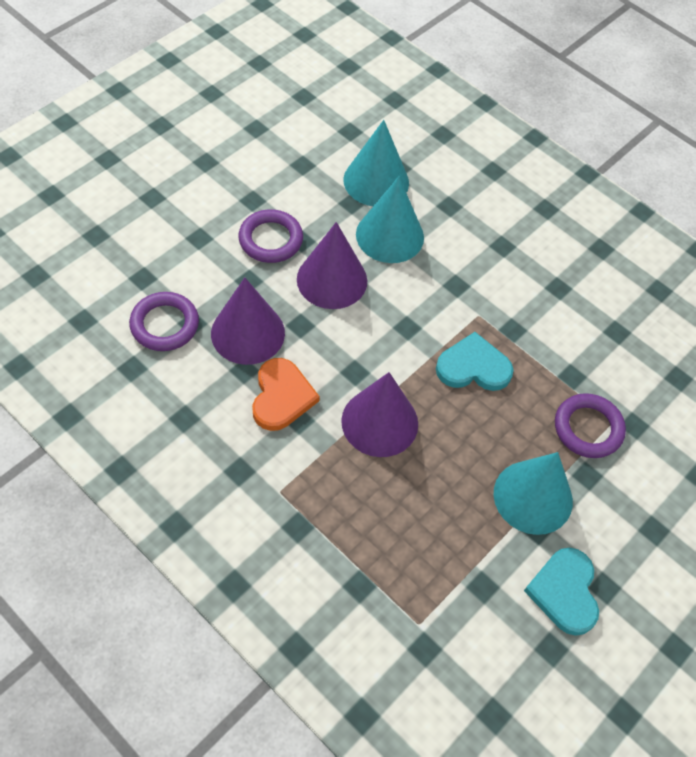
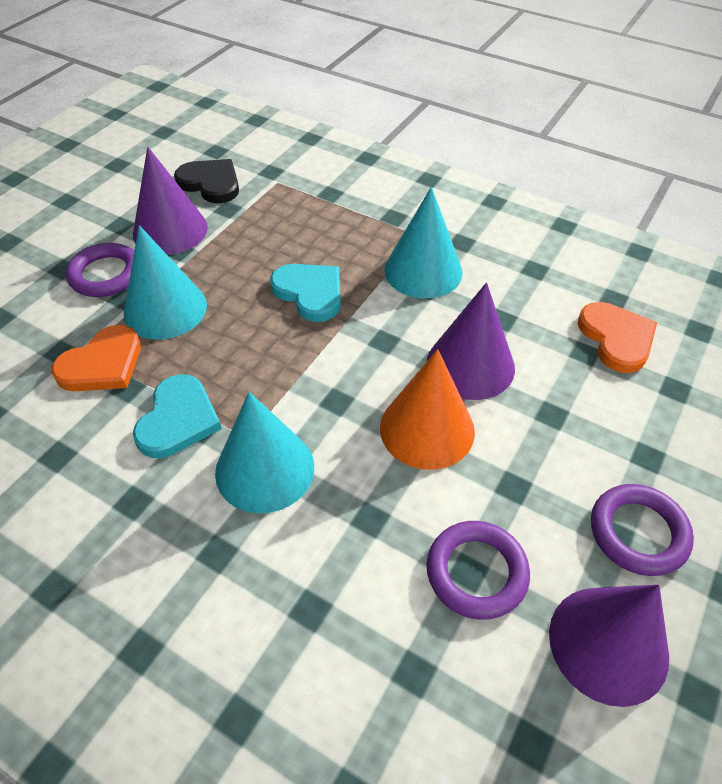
black heart: none = 0 -> [174,159,239,203] = 1
orange cone: none = 0 -> [380,349,475,470] = 1
orange heart: [252,358,320,431] = 1 -> [51,325,141,391] [577,302,657,373] = 2

